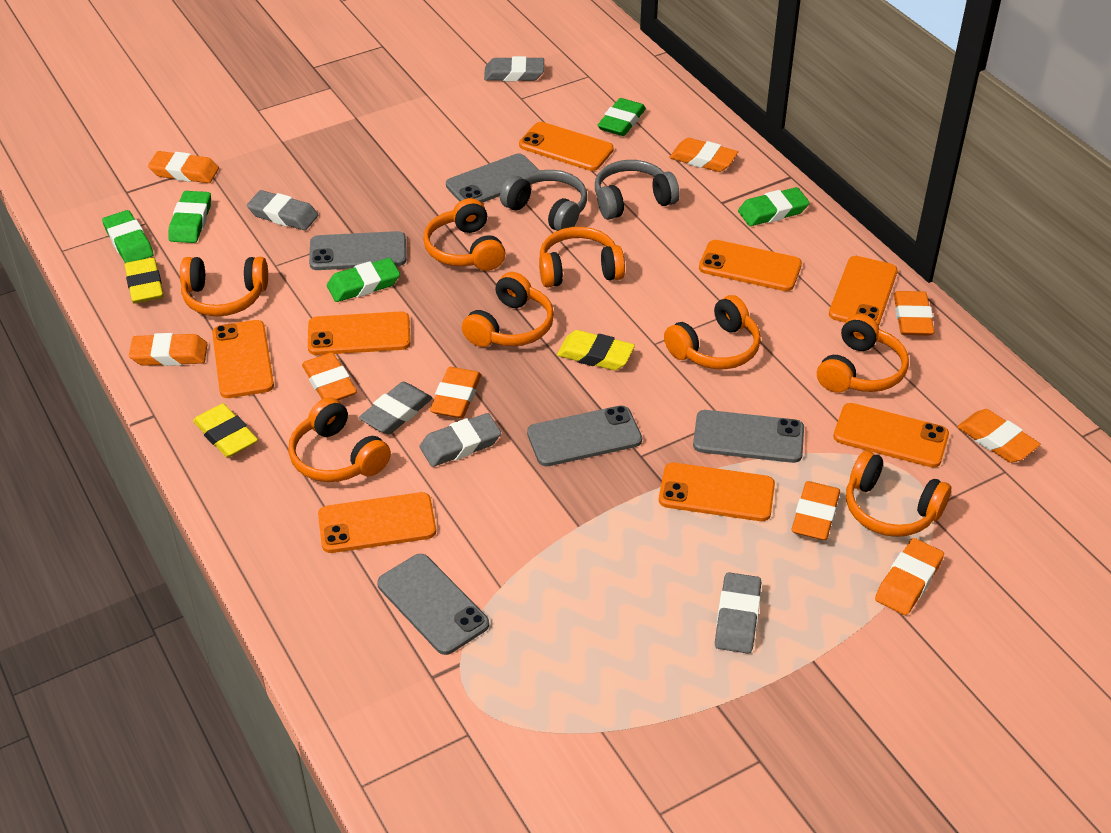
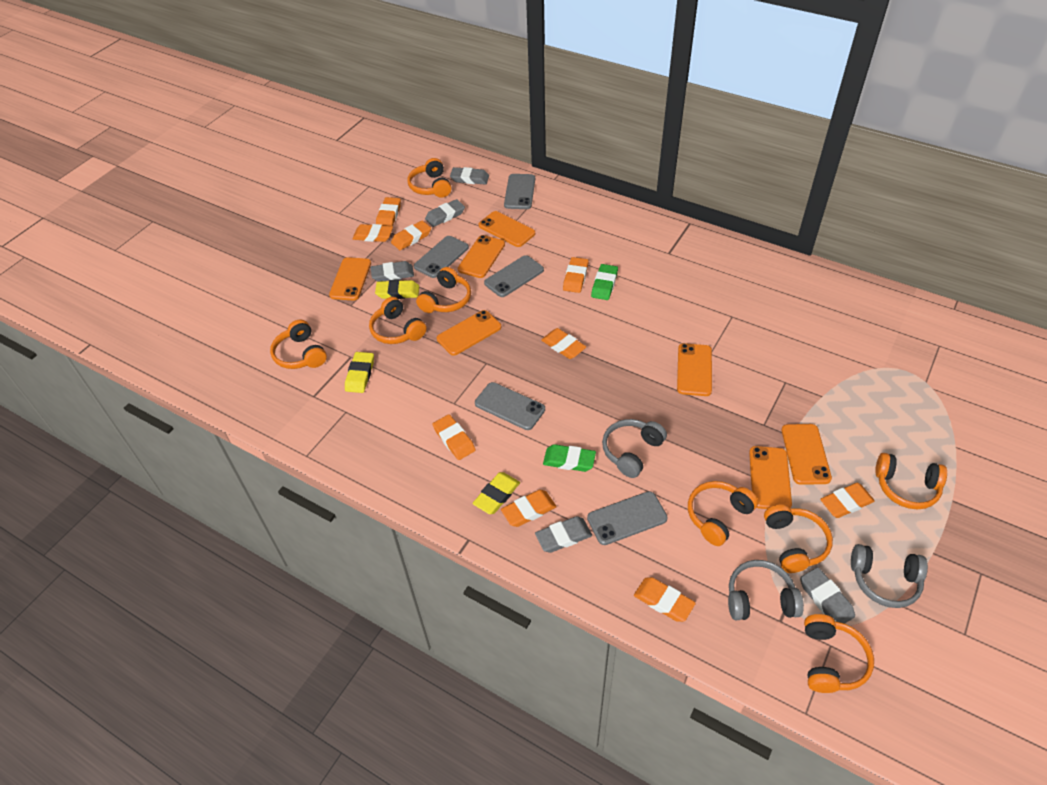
green eraser: [102,210,154,263] [168,191,211,243] [327,258,400,302] [598,98,646,136] [738,187,810,226] = 5 -> [543,444,596,472] [591,264,618,300] = 2
grey headphones: [500,170,587,231] [595,160,680,220] = 2 -> [602,419,667,478] [728,560,804,620] [851,544,928,608] = 3
orange phone: [212,320,274,398] [308,311,410,355] [318,492,436,553] [519,122,614,171] [659,463,775,521] [699,240,802,291] [829,256,898,326] [833,403,949,468] = 8 -> [329,257,371,300] [437,310,501,356] [458,235,505,278] [479,211,535,247] [677,343,712,396] [749,446,792,509] [782,424,832,485] = 7

